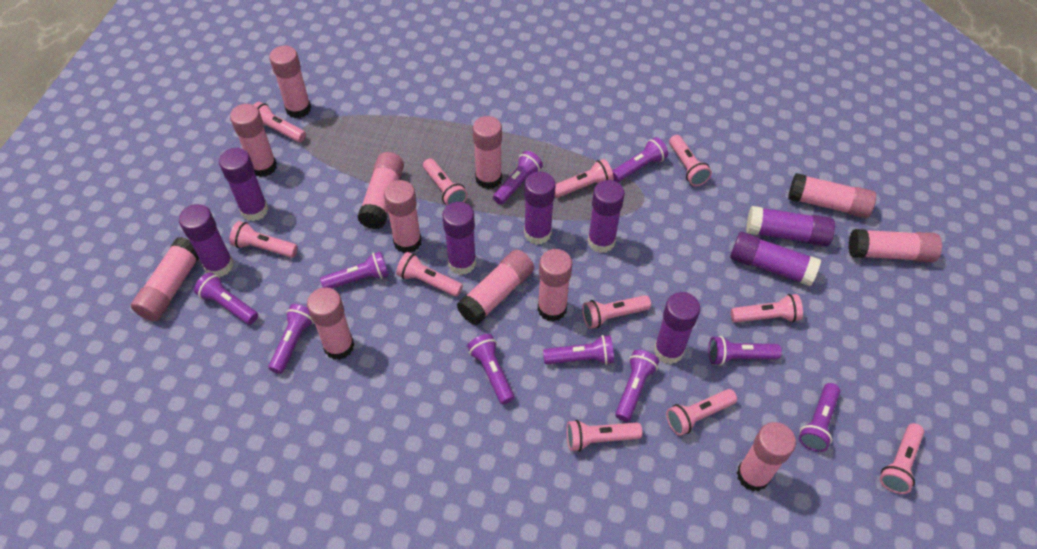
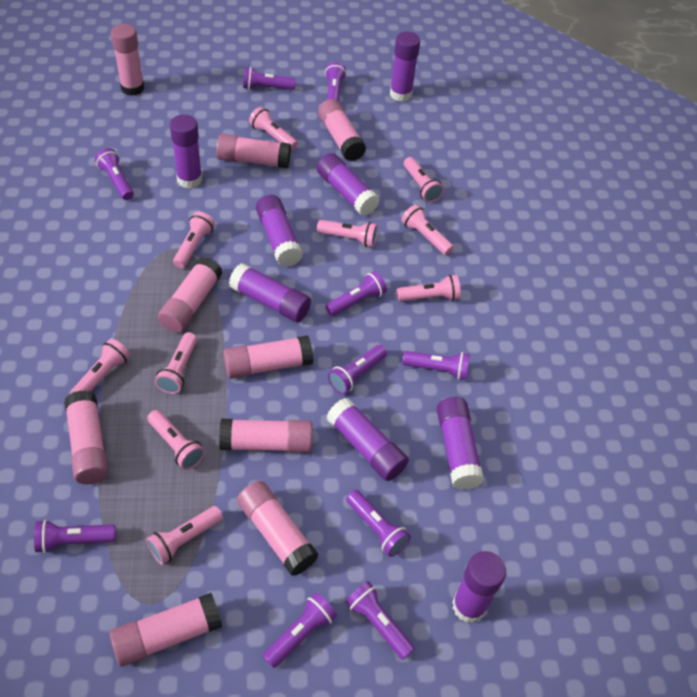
pink flashlight: [229,221,298,258] [254,102,306,142] [396,252,463,297] [423,158,468,205] [555,159,614,198] [566,420,642,452] [582,295,651,329] [666,389,737,436] [669,135,712,186] [731,294,803,323] [880,423,924,494] = 11 -> [70,339,130,394] [146,506,223,565] [147,410,205,470] [155,332,197,394] [173,211,215,268] [249,107,298,151] [317,220,378,247] [397,275,461,302] [401,204,454,255] [404,157,444,203] = 10
pink glue stick: [131,237,199,321] [230,104,277,177] [269,46,311,118] [307,287,354,360] [357,152,404,229] [384,180,422,253] [457,250,534,325] [473,116,502,189] [538,249,572,322] [737,422,796,491] [788,173,876,218] [849,229,942,262] = 12 -> [64,390,109,484] [110,593,222,666] [111,24,144,96] [158,257,223,333] [216,134,291,169] [219,419,312,453] [224,335,313,379] [237,481,319,576] [318,99,366,162] = 9

